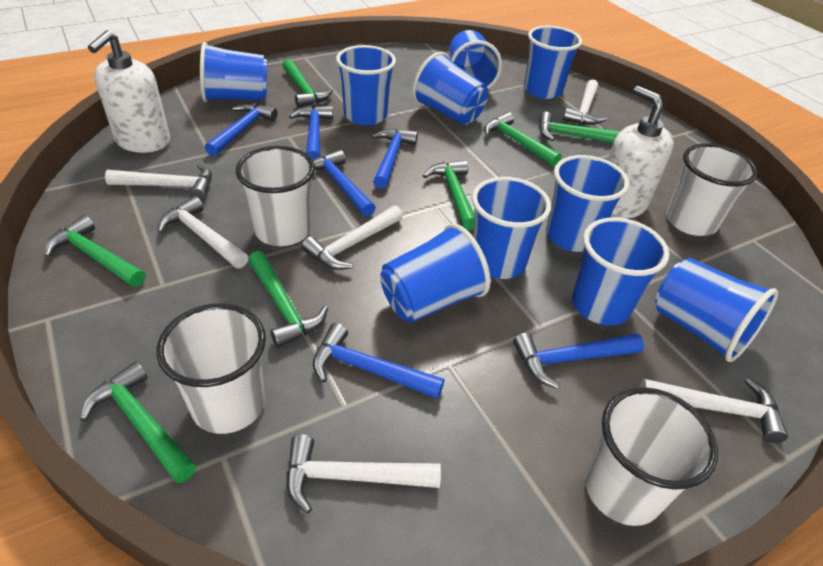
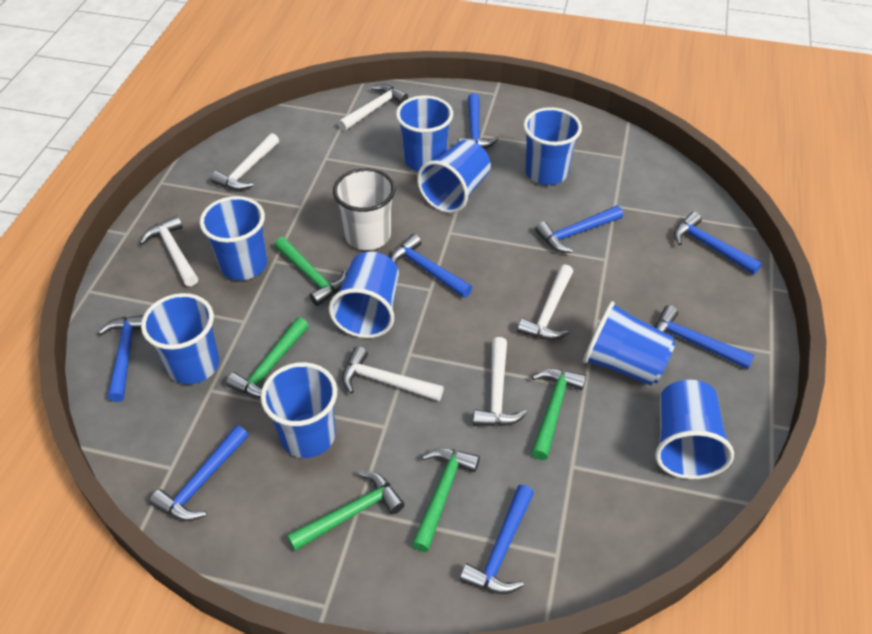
blue cup: [200,42,267,102] [336,45,396,125] [380,224,491,323] [412,52,488,125] [449,30,502,89] [472,177,551,279] [524,26,582,99] [546,155,629,252] [572,217,669,325] [655,258,778,362] = 10 -> [141,293,219,384] [200,196,267,280] [261,362,337,458] [329,252,399,338] [396,95,453,171] [417,140,491,213] [523,107,582,185] [583,301,676,386] [655,380,734,479] = 9
blue hammer: [205,103,278,156] [289,105,333,160] [313,150,376,217] [313,323,444,399] [371,129,418,189] [513,333,644,389] = 6 -> [98,315,144,402] [149,425,248,521] [390,234,472,298] [458,94,499,149] [460,485,534,594] [535,206,623,253] [655,305,755,369] [674,212,762,275] = 8
green hammer: [45,215,145,287] [80,362,196,483] [248,251,328,348] [282,59,333,108] [423,160,475,230] [484,112,561,166] [539,112,621,143] = 7 -> [226,317,309,398] [274,237,347,306] [287,471,405,551] [412,448,480,552] [531,369,586,460] = 5
white cup: [156,303,266,434] [236,146,315,246] [585,387,718,526] [666,143,758,236] = 4 -> [333,168,395,250] = 1
white soap dispenser: [88,30,170,153] [608,86,674,219] = 2 -> none = 0

